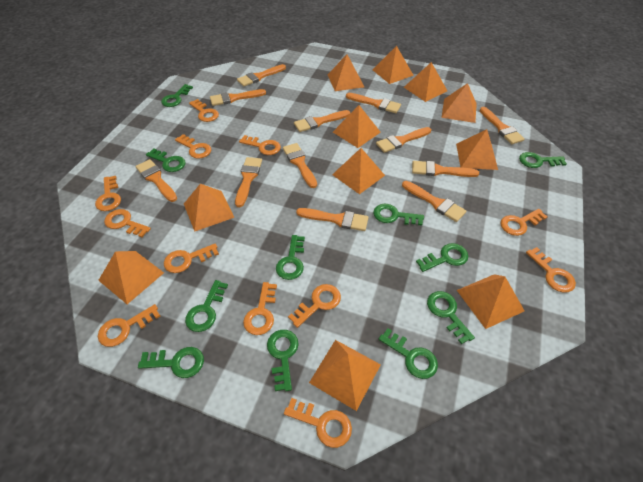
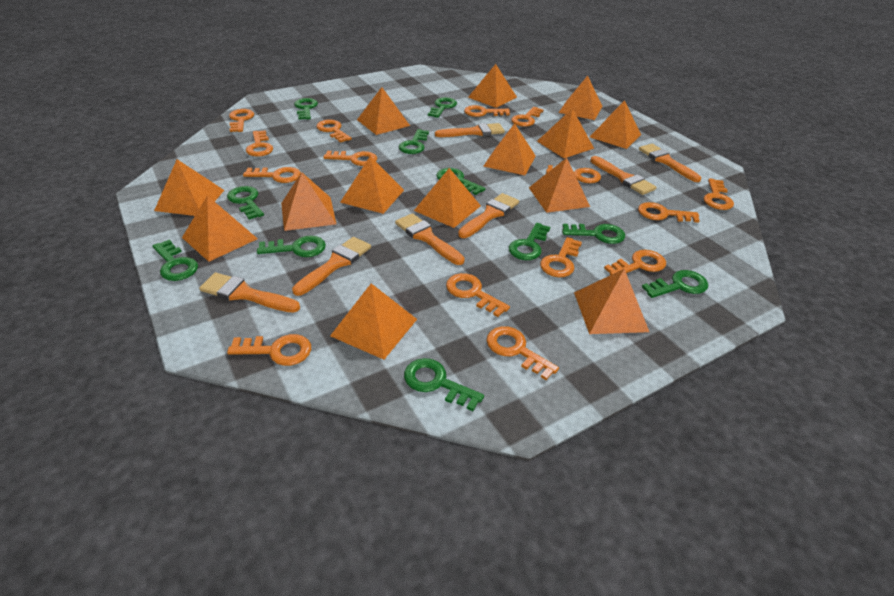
orange brush: [136,159,177,202] [210,89,266,106] [235,157,262,207] [237,64,286,87] [283,143,317,188] [294,110,350,132] [296,208,369,231] [346,93,401,113] [376,127,431,153] [402,181,466,222] [412,161,479,177] [479,107,525,144] = 12 -> [199,273,300,313] [292,237,371,296] [395,213,465,265] [435,123,505,137] [458,193,519,238] [590,156,657,195] [639,144,701,182] = 7
orange key: [95,176,121,211] [98,304,160,347] [104,209,151,238] [164,244,219,273] [175,134,211,159] [189,99,219,122] [239,135,281,155] [243,282,277,335] [284,398,352,448] [288,284,341,328] [500,209,547,236] [526,247,576,292] = 12 -> [227,334,311,366] [229,109,254,132] [243,167,301,183] [246,130,273,157] [316,119,352,143] [323,151,377,166] [446,273,510,317] [464,105,510,117] [486,326,559,380] [511,107,544,127] [540,237,582,277] [546,165,601,183] [604,250,666,275] [638,202,700,223] [704,178,734,210] = 15
orange pyramid: [98,251,164,304] [184,184,235,231] [309,340,381,411] [328,54,364,91] [332,148,385,194] [333,105,381,148] [372,46,414,84] [404,62,447,102] [441,83,477,123] [456,129,498,170] [457,274,525,329] = 11 -> [154,159,224,216] [182,196,258,262] [281,172,336,231] [330,284,417,360] [340,156,404,214] [357,87,410,135] [414,168,481,228] [468,64,517,108] [483,123,536,175] [529,158,590,213] [537,109,594,158] [558,75,602,120] [574,269,649,334] [590,100,641,149] = 14

